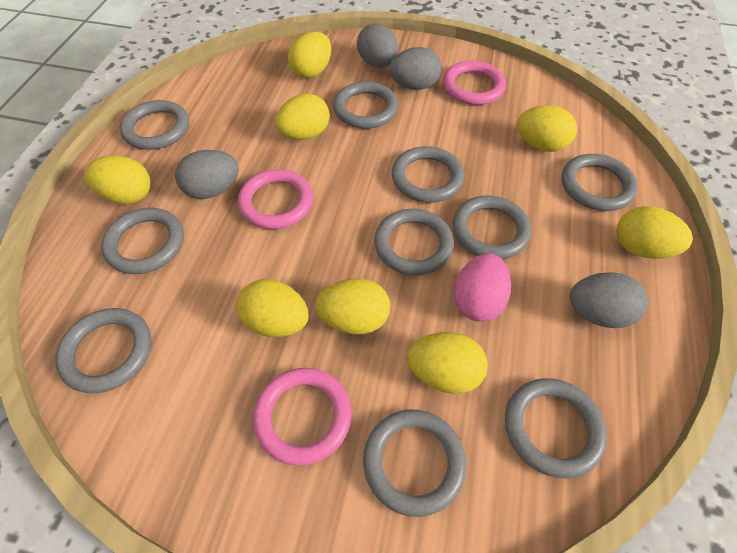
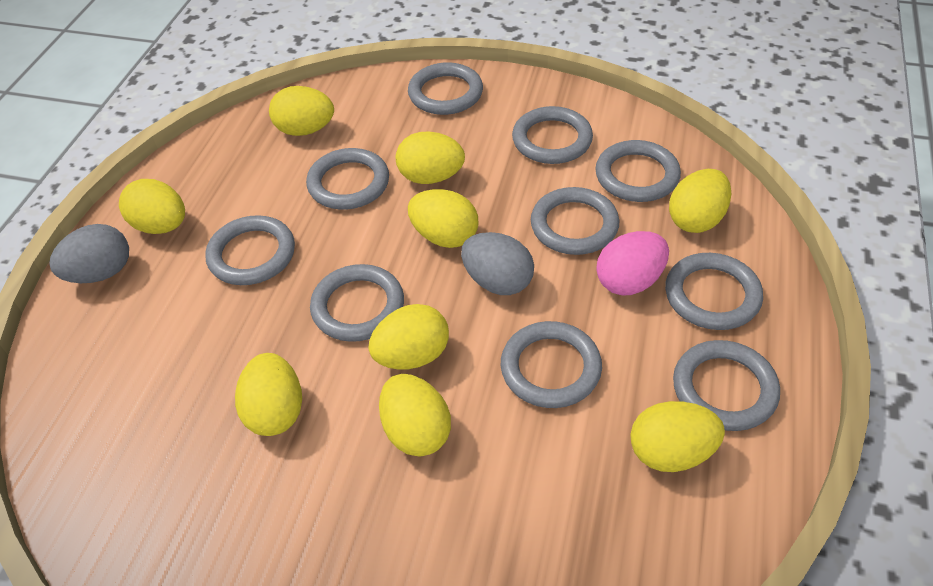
grey egg: [175,150,239,199] [357,24,398,68] [389,47,442,90] [569,272,648,328] = 4 -> [49,224,129,283] [461,232,534,295] = 2
pink ring: [238,169,313,229] [253,368,352,466] [443,61,506,105] = 3 -> none = 0
yellow egg: [84,155,150,204] [237,279,309,337] [275,93,330,140] [288,32,332,78] [315,278,390,334] [407,332,488,394] [517,105,577,152] [616,206,693,259] = 8 -> [119,179,185,234] [235,353,302,436] [269,86,334,136] [368,304,449,370] [379,374,451,457] [396,131,465,184] [408,189,478,248] [630,401,725,472] [669,169,731,233] = 9

